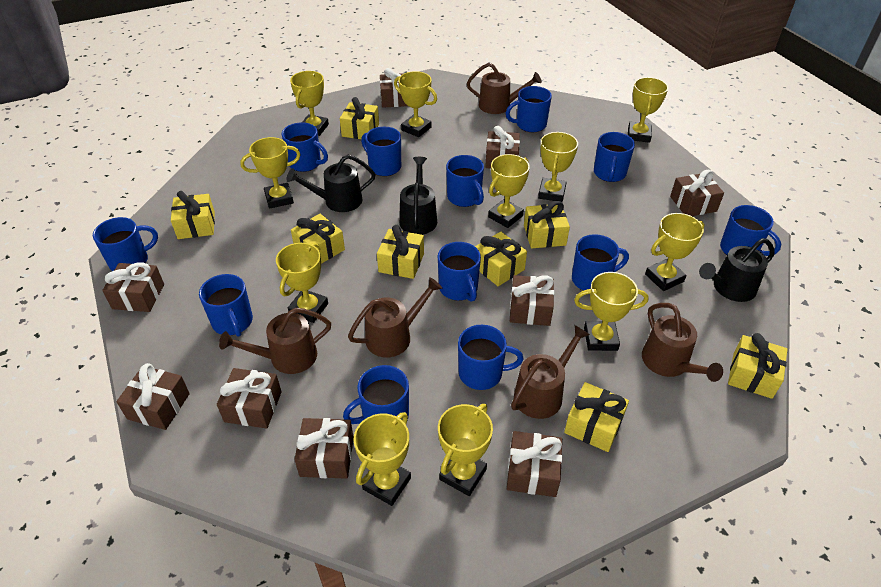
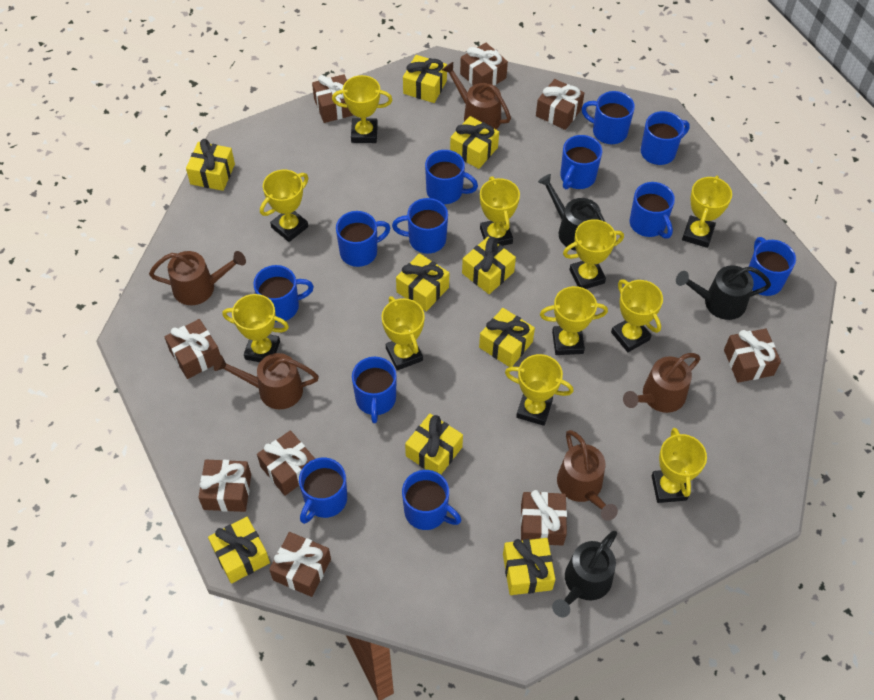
yellow gift: [171,191,215,239] [291,214,345,264] [340,97,379,139] [377,225,424,279] [475,232,527,286] [524,201,570,248] [564,382,629,452] [728,333,788,399] = 8 -> [186,139,235,191] [208,517,270,584] [396,253,449,311] [403,55,447,103] [405,414,463,475] [450,116,499,169] [462,236,516,294] [479,308,535,367] [503,538,555,595] = 9

